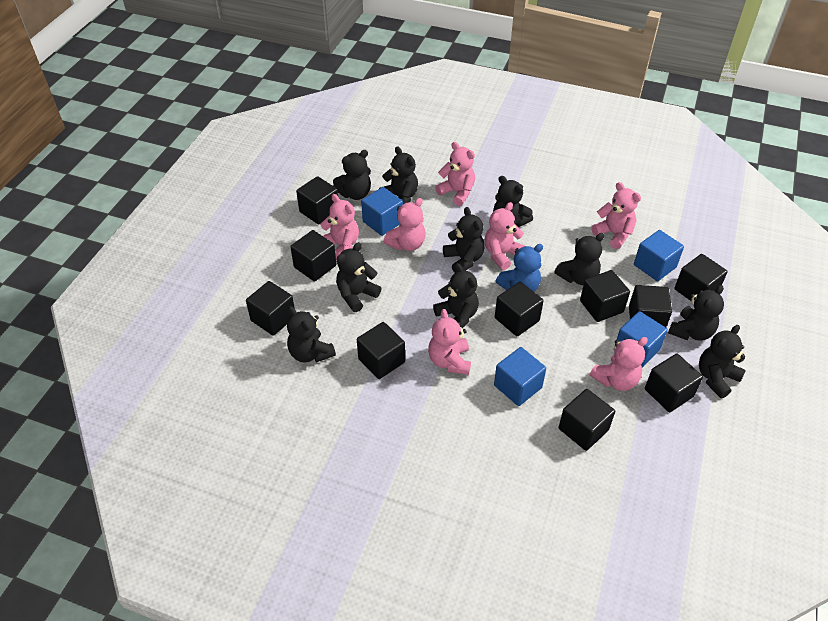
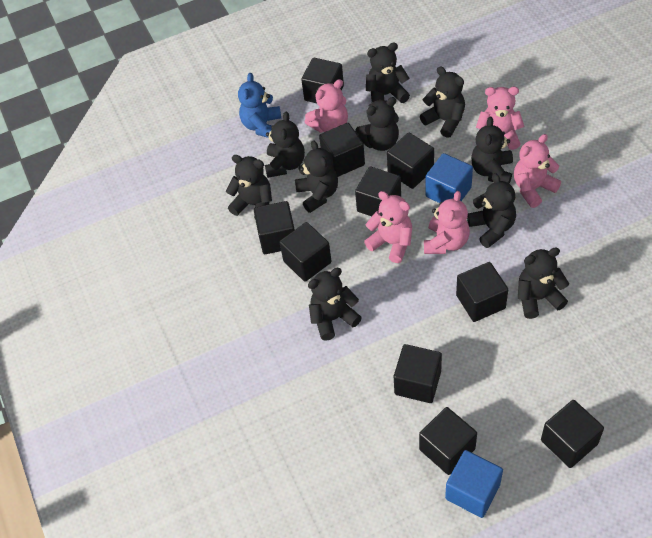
blue cube: [361,187,403,236] [494,347,546,406] [614,311,668,368] [634,230,684,281] = 4 -> [425,153,473,203] [445,450,503,518] = 2
pink teddy bear: [320,194,359,260] [383,198,426,251] [428,309,471,375] [435,142,475,206] [485,202,525,270] [590,337,648,391] [591,182,641,249] = 7 -> [305,79,348,133] [364,191,412,263] [424,191,470,254] [476,87,524,150] [514,134,561,208] = 5

